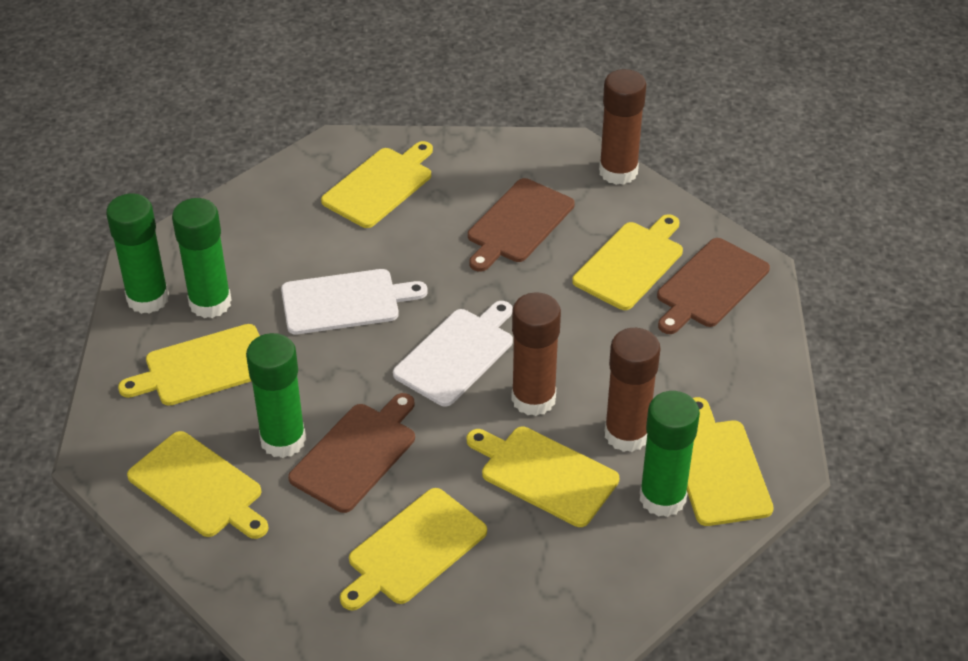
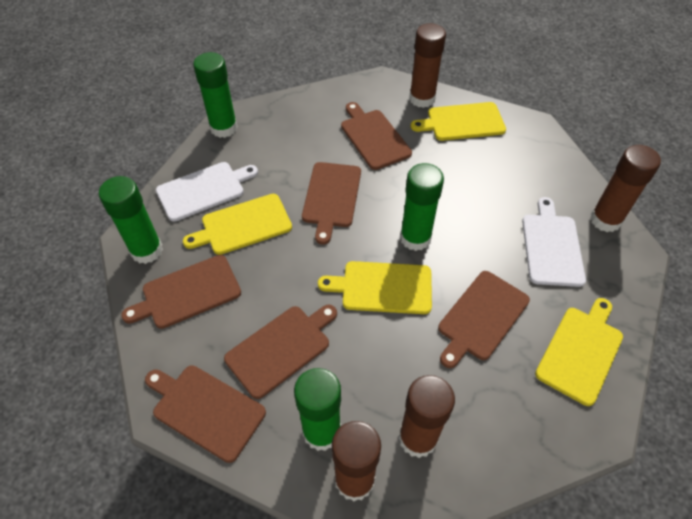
brown cutting board: [288,393,415,513] [468,178,575,272] [657,238,770,334] = 3 -> [121,255,241,329] [145,365,266,463] [224,305,337,399] [302,162,361,245] [341,102,412,170] [438,271,530,368] = 6
brown glue stick: [512,292,561,416] [599,69,647,185] [605,328,661,452] = 3 -> [332,421,381,501] [399,375,455,458] [409,23,446,108] [590,145,661,232] = 4
yellow cutting board: [118,324,260,406] [127,431,268,539] [321,141,433,228] [340,488,487,611] [467,427,619,527] [572,214,683,310] [687,397,774,526] = 7 -> [183,194,292,255] [318,261,432,314] [411,102,506,141] [535,298,623,406] = 4

